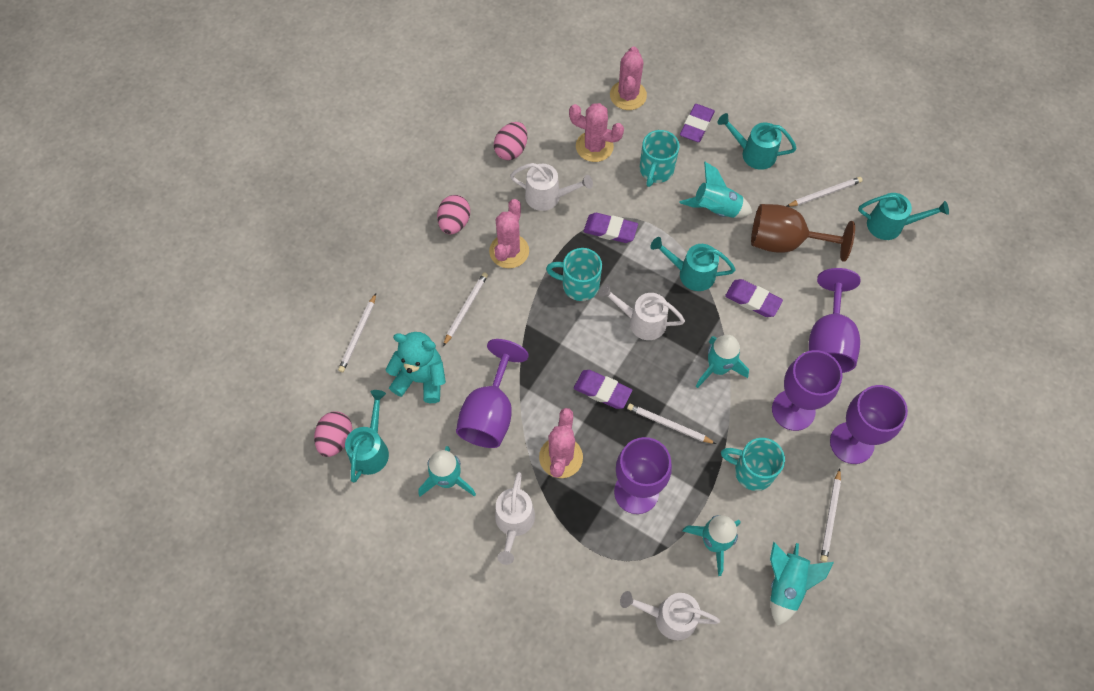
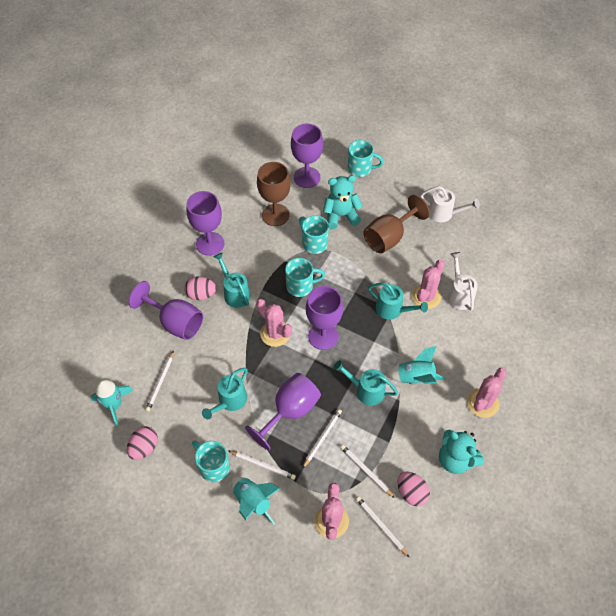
brown goblet: [751,204,855,262] = 1 -> [257,162,291,226] [363,195,430,253] = 2
purple eraser: [574,370,632,409] [584,213,638,243] [680,104,715,142] [725,279,783,317] = 4 -> none = 0
turquoise mug: [546,248,602,301] [640,130,679,187] [721,438,785,491] = 3 -> [192,441,230,482] [285,258,325,297] [299,215,329,254] [348,140,384,177] = 4
turquoise rocket: [419,446,476,497] [679,162,752,218] [682,515,741,576] [696,335,749,388] [770,542,834,626] = 5 -> [91,379,133,427] [231,477,280,525] [387,346,446,384] = 3
turquoise teddy bear: [386,332,446,403] = 1 -> [323,175,362,229] [439,430,484,474] = 2
white watering can: [495,472,535,565] [510,163,593,211] [599,284,685,340] [620,591,720,640] = 4 -> [421,186,480,222] [448,252,478,311] = 2

